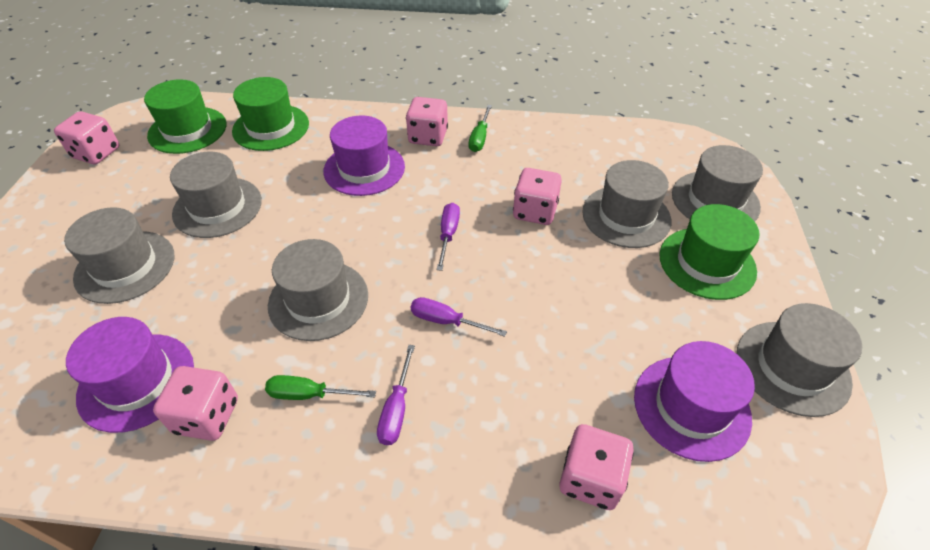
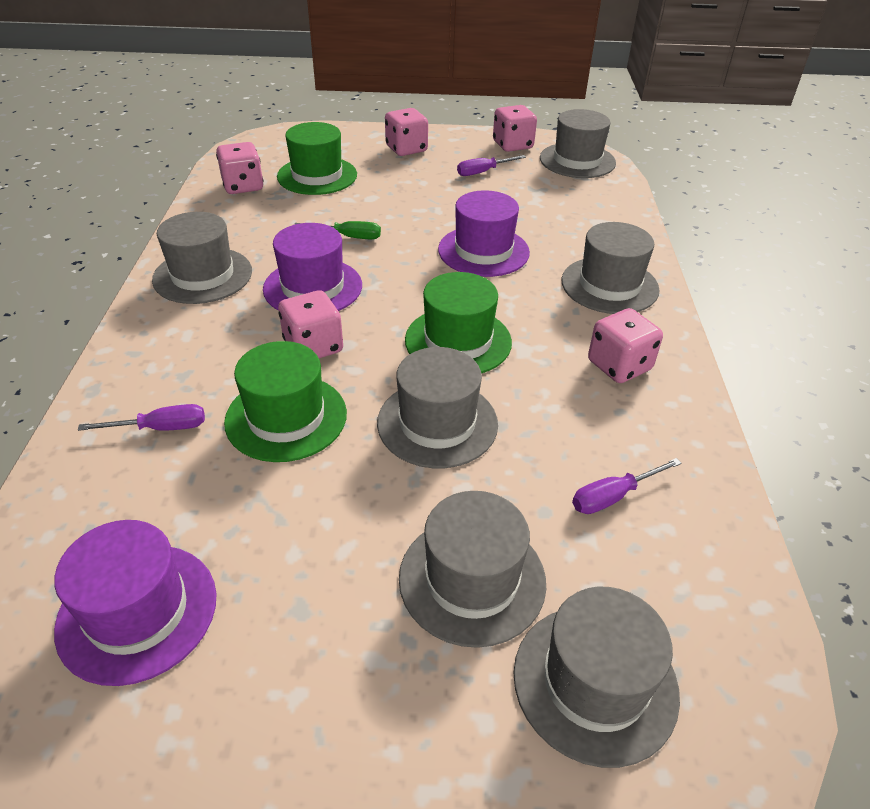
green screwdriver: [265,375,376,400] [469,105,492,152] = 2 -> [294,221,381,239] = 1

